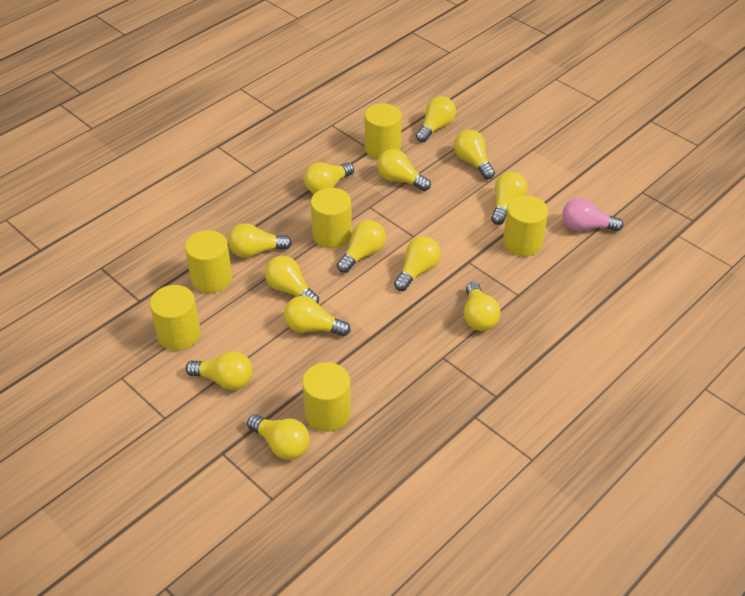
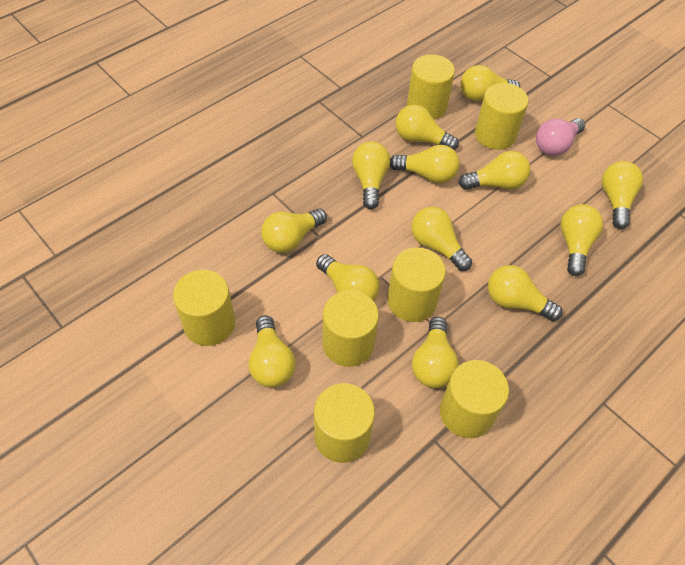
yellow cylinder: [150,285,201,350] [185,230,232,293] [302,362,351,432] [311,188,352,248] [365,103,402,159] [503,195,548,256] = 6 -> [173,270,235,346] [314,383,375,463] [322,290,379,367] [387,247,446,322] [407,54,455,120] [440,360,509,438] [475,83,529,150] = 7

